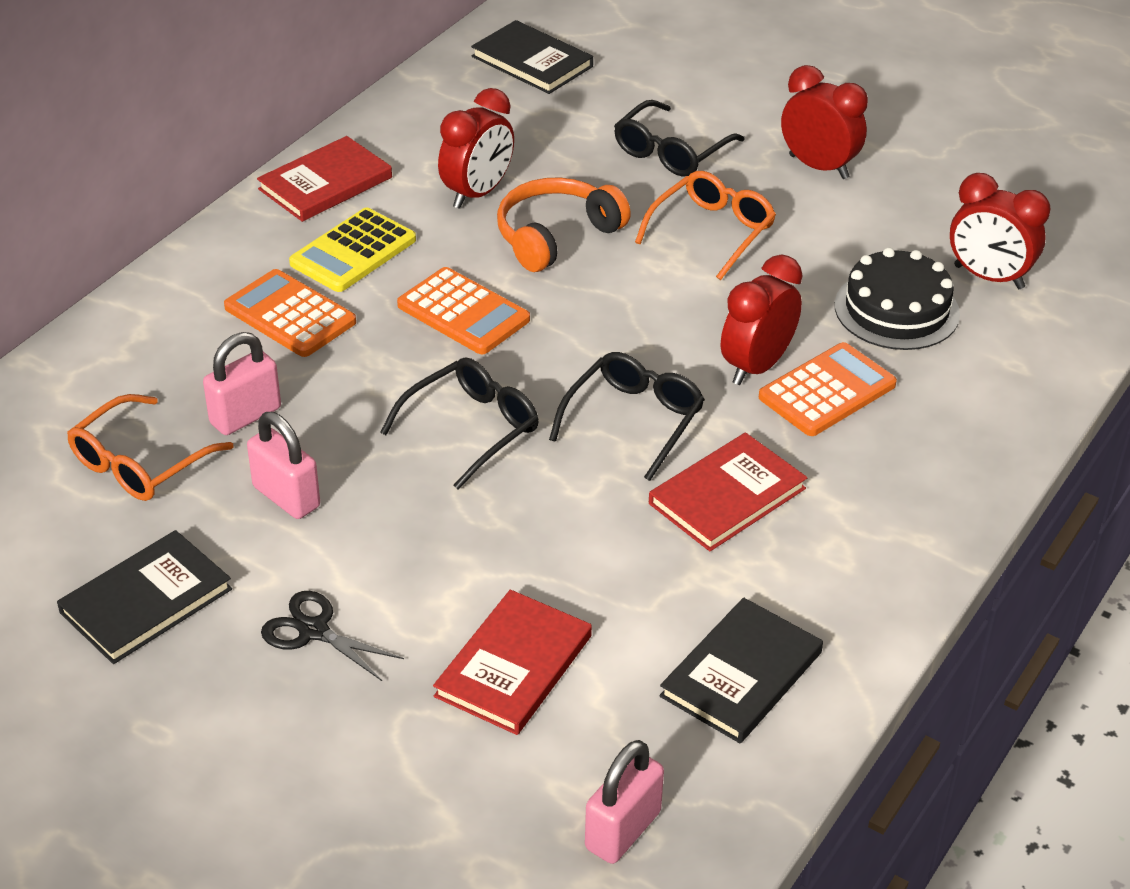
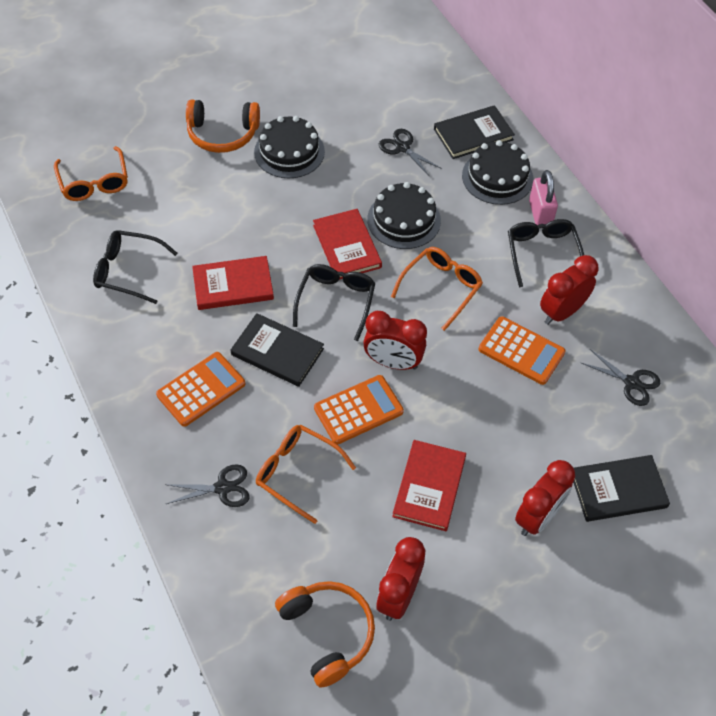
black cake: [835,248,960,350] = 1 -> [254,116,325,178] [367,182,441,249] [462,140,533,205] = 3
black scissors: [261,591,404,681] = 1 -> [164,464,250,507] [379,129,442,177] [580,349,660,406] = 3
orange glasses: [67,394,234,501] [635,171,776,280] = 2 -> [54,146,128,201] [256,425,356,524] [391,247,483,331] = 3
orange headphones: [497,177,631,272] = 1 -> [186,99,260,153] [275,581,375,688] = 2
pink padlock: [203,332,281,435] [247,412,320,519] [585,740,664,864] = 3 -> [529,170,558,225] = 1
yellow calculator: [289,207,416,292] = 1 -> none = 0

